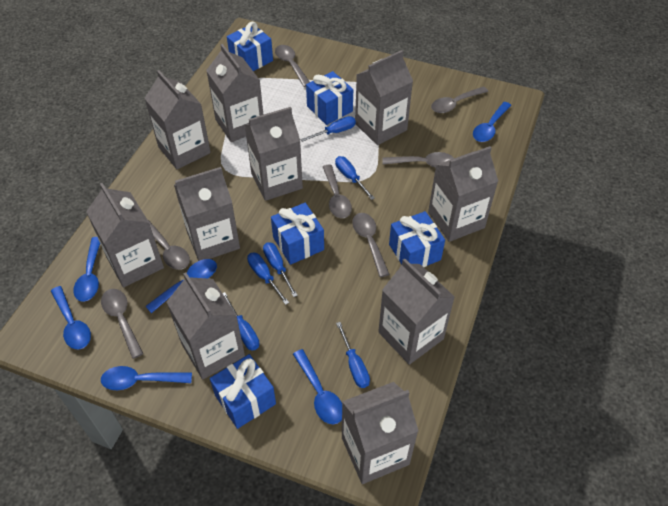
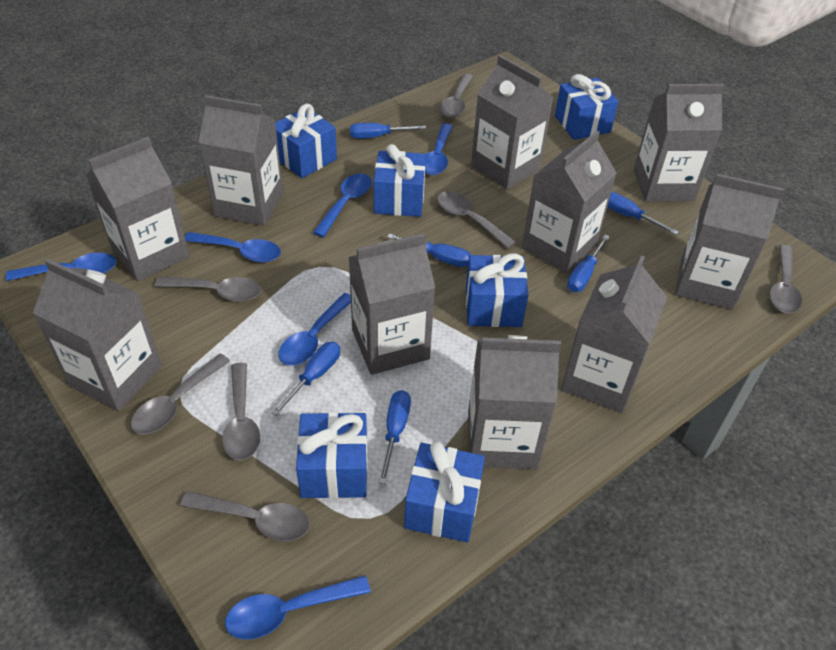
blue gift: [210,354,276,429] [227,22,273,71] [271,203,324,265] [306,71,353,125] [389,211,445,267] = 5 -> [275,104,337,178] [296,412,368,499] [374,144,426,217] [404,441,485,542] [466,253,528,327] [555,74,619,140] = 6

